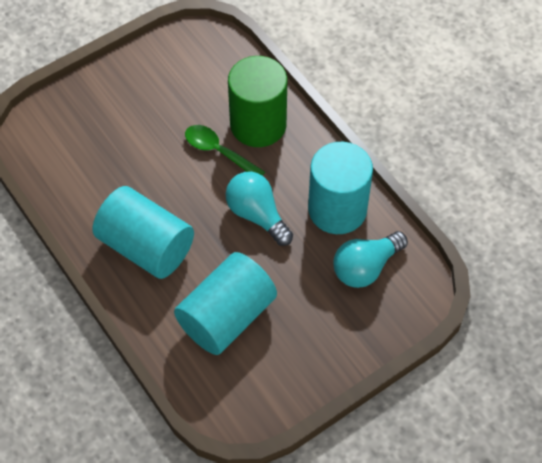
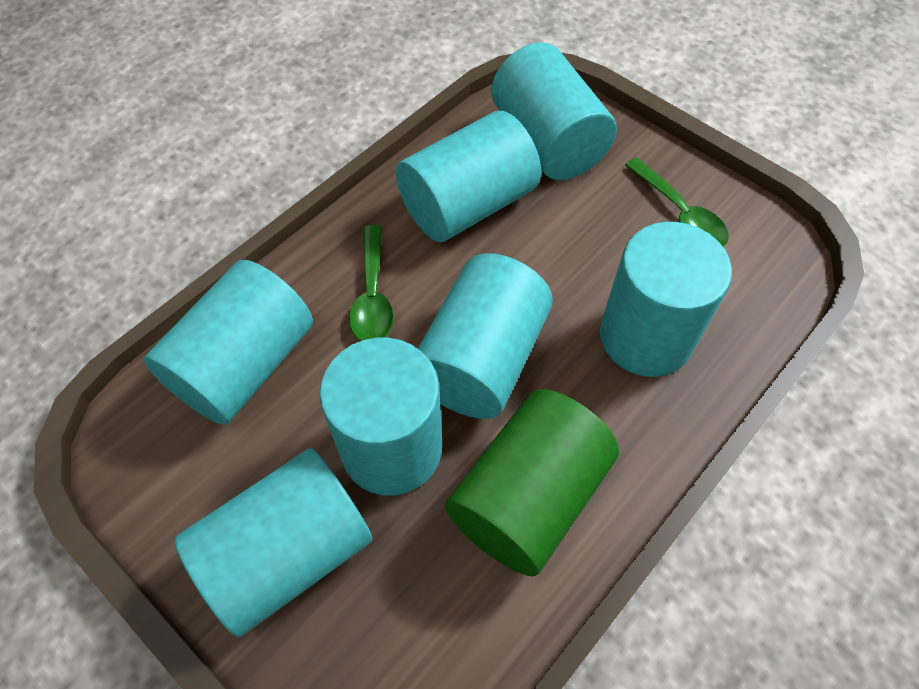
green spoon: [185,125,265,176] = 1 -> [349,225,394,341] [625,158,729,246] = 2
turquoise cylinder: [92,186,194,279] [174,252,277,355] [308,142,373,234] = 3 -> [144,260,313,425] [175,448,372,637] [319,338,442,496] [396,111,541,242] [418,253,553,419] [491,42,617,180] [600,222,732,377] = 7
turquoise light bulb: [226,172,293,246] [333,231,408,288] = 2 -> none = 0

